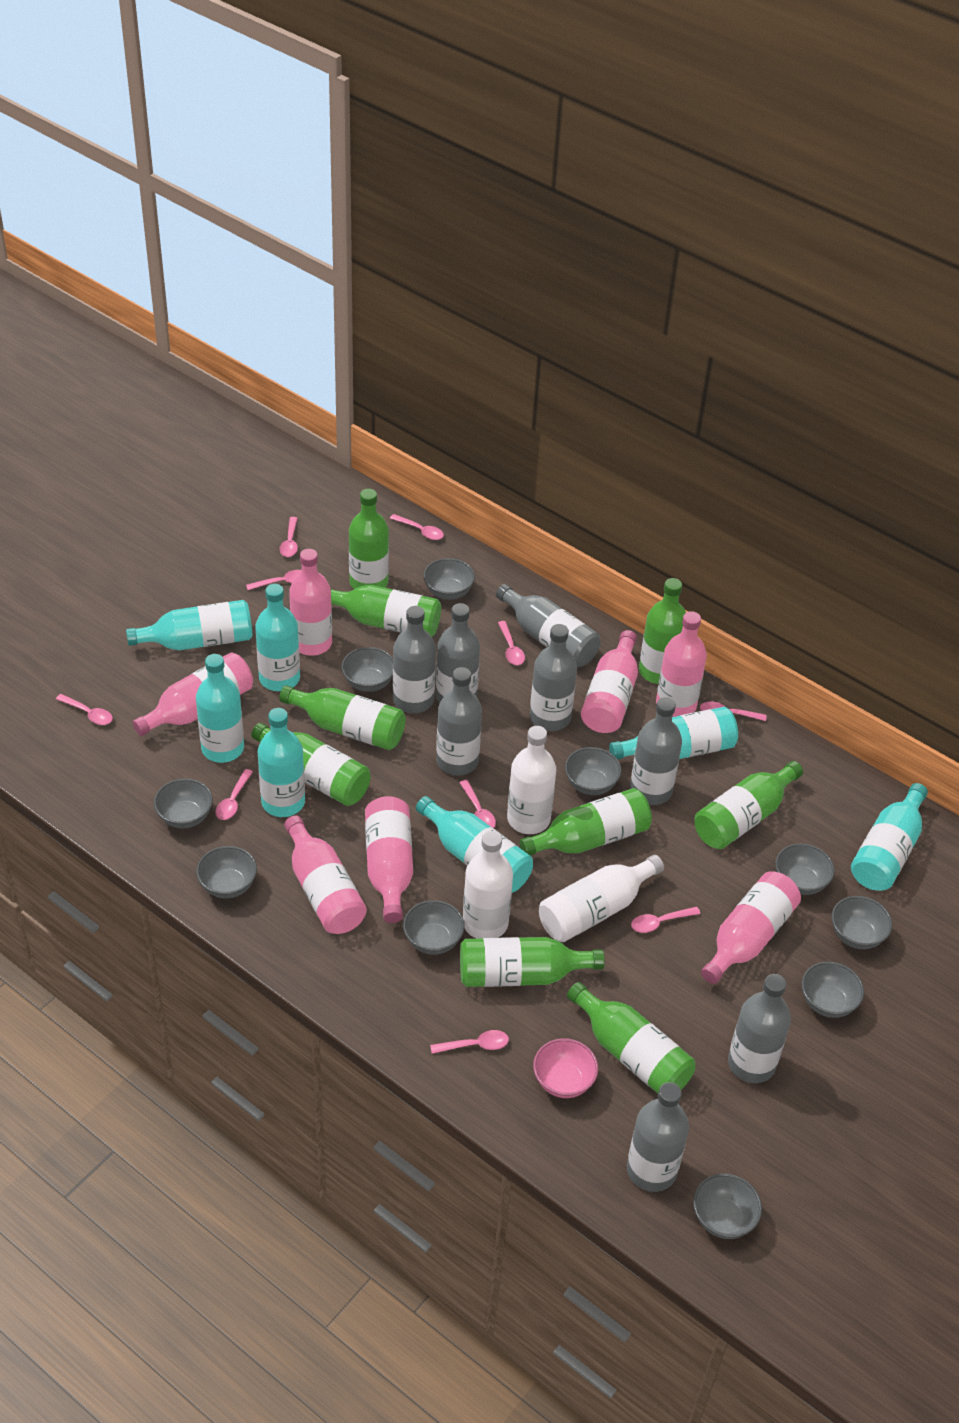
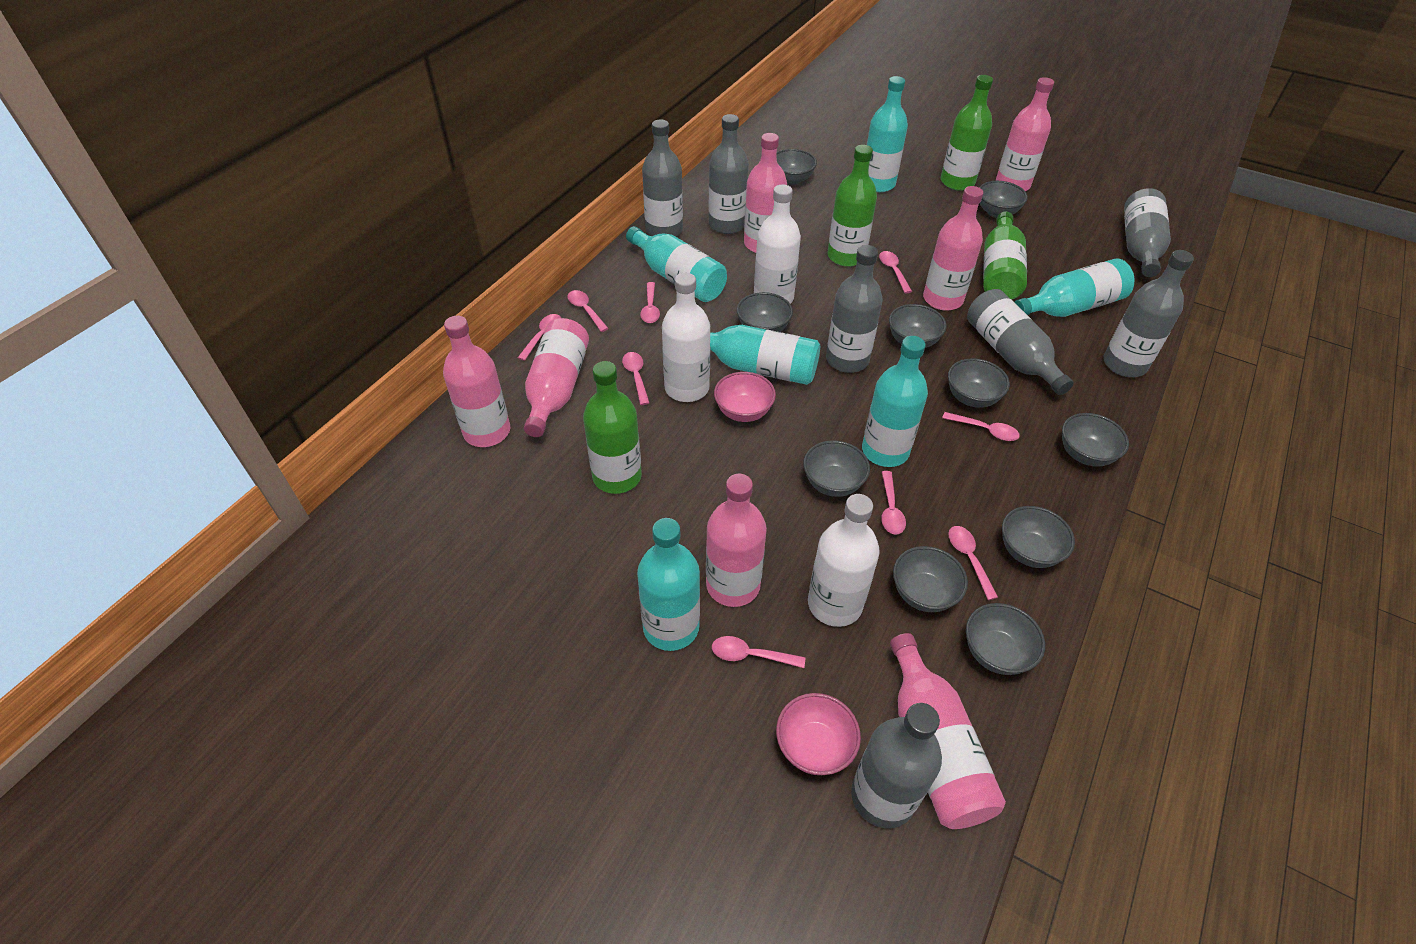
green bottle: [251,723,371,806] [279,685,406,750] [331,585,441,637] [349,489,389,589] [460,937,605,987] [520,788,652,856] [567,982,696,1093] [639,578,686,684] [695,761,803,849] = 9 -> [583,361,642,494] [827,145,877,267] [941,75,993,191] [983,211,1027,300] = 4
grey bottle: [393,606,436,713] [436,603,480,704] [436,667,482,775] [496,584,600,667] [530,624,577,731] [627,1082,689,1192] [630,697,682,805] [728,974,791,1083] = 8 -> [642,119,683,237] [709,114,749,234] [826,245,883,373] [851,703,942,829] [967,289,1074,395] [1103,250,1194,377] [1124,188,1171,277] = 7
pink bowl: [533,1038,598,1098] = 1 -> [714,372,776,422] [776,693,861,775] = 2
pink spoon: [56,694,113,725] [216,769,253,820] [246,570,301,590] [280,517,298,557] [390,514,444,540] [430,1030,509,1054] [459,780,496,828] [498,621,525,665] [631,907,701,933] [700,701,767,721] = 10 -> [517,314,561,361] [567,290,609,332] [622,352,650,405] [640,282,660,323] [712,636,805,668] [879,251,912,293] [881,471,906,535] [942,412,1020,441] [948,526,998,600] = 9
turquoise bottle: [126,600,253,650] [196,654,244,763] [255,584,300,691] [258,708,305,817] [416,796,533,893] [609,707,738,759] [851,783,928,891] = 7 -> [626,226,727,302] [637,518,700,651] [710,325,820,385] [862,336,928,467] [867,76,908,192] [1015,258,1135,317] = 6

